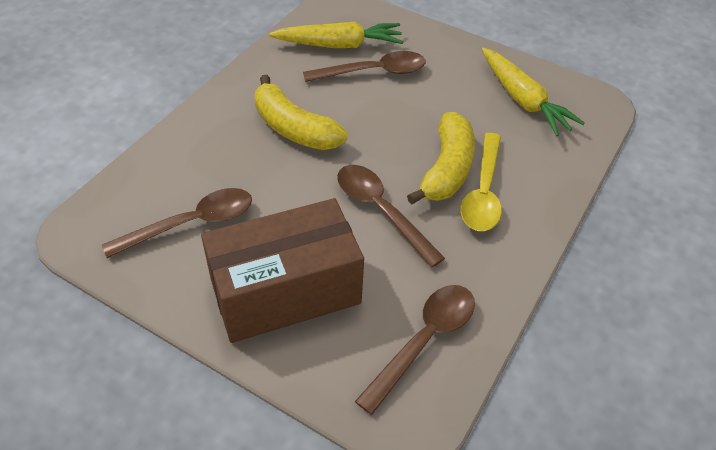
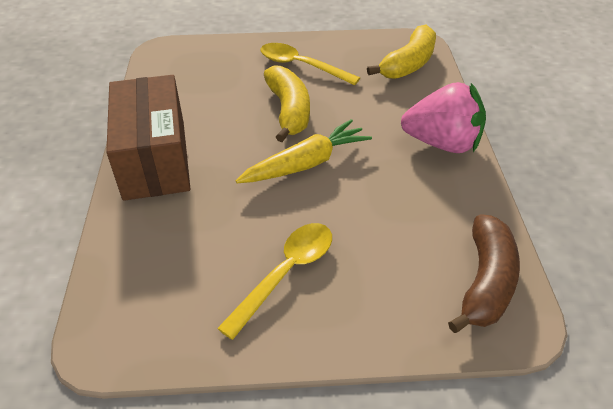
brown banana: none = 0 -> [448,214,520,333] = 1
brown spoon: [102,188,252,258] [303,51,426,82] [337,165,445,268] [355,285,475,415] = 4 -> none = 0
pink strawberry: none = 0 -> [401,82,486,153] = 1
yellow carrot: [269,22,403,48] [482,48,585,136] = 2 -> [236,119,372,183] = 1
yellow spoon: [461,133,502,231] = 1 -> [217,223,332,340] [261,43,360,85] = 2

